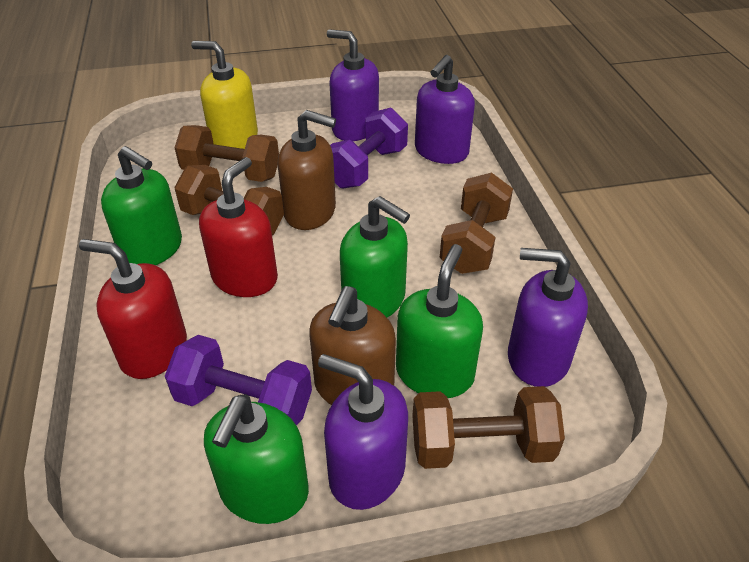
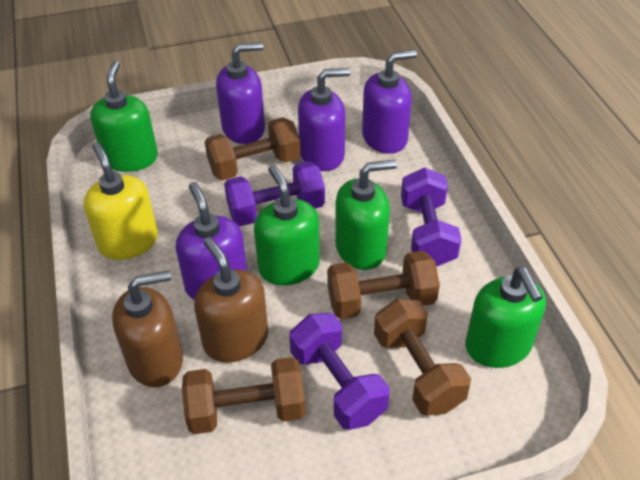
purple dumbbell: [165,335,312,426] [330,108,408,189] = 2 -> [224,161,325,226] [289,313,390,430] [401,168,462,267] = 3
red soap dispenser: [79,239,187,379] [199,157,278,297] = 2 -> none = 0

